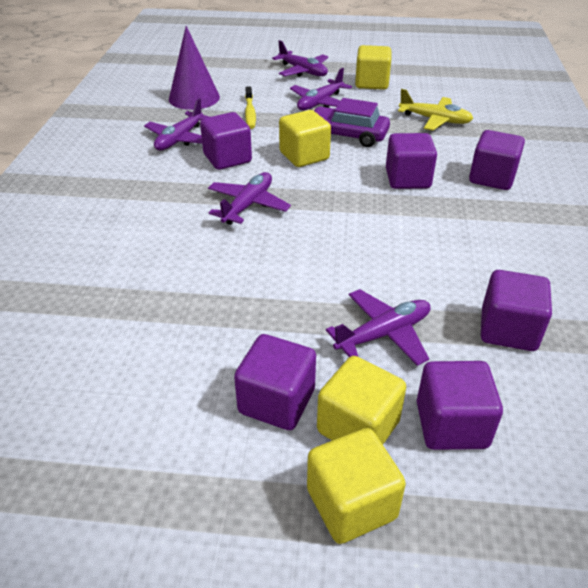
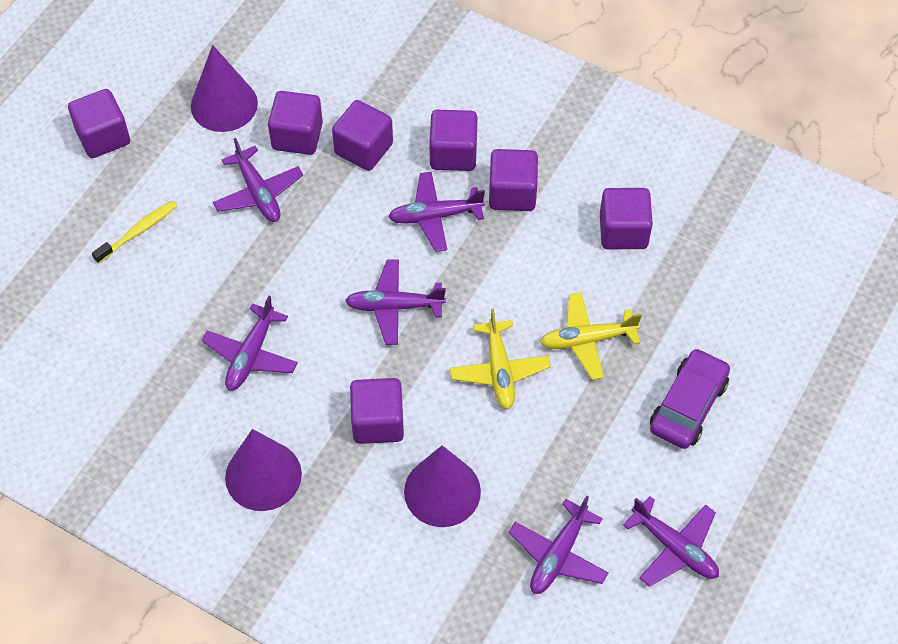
purple cone: [169,26,220,110] = 1 -> [191,45,258,132] [225,429,302,511] [404,445,481,527] = 3
purple cube: [200,112,252,170] [234,334,316,430] [386,133,437,189] [417,361,503,450] [469,130,525,190] [481,270,552,351] = 6 -> [68,89,130,158] [268,91,323,155] [332,100,393,171] [350,378,404,444] [429,110,477,171] [489,149,538,211] [600,188,653,249] = 7
purple plane: [144,98,210,151] [208,172,291,225] [272,40,328,77] [290,68,352,110] [326,289,431,366] = 5 -> [202,296,298,391] [213,138,303,222] [345,260,446,345] [388,172,485,252] [509,496,609,594] [623,496,719,587] = 6
yellow cube: [279,110,331,167] [307,428,406,544] [317,356,406,444] [355,45,391,90] = 4 -> none = 0
yellow plane: [398,89,473,131] = 1 -> [450,308,551,409] [540,292,642,380] = 2

